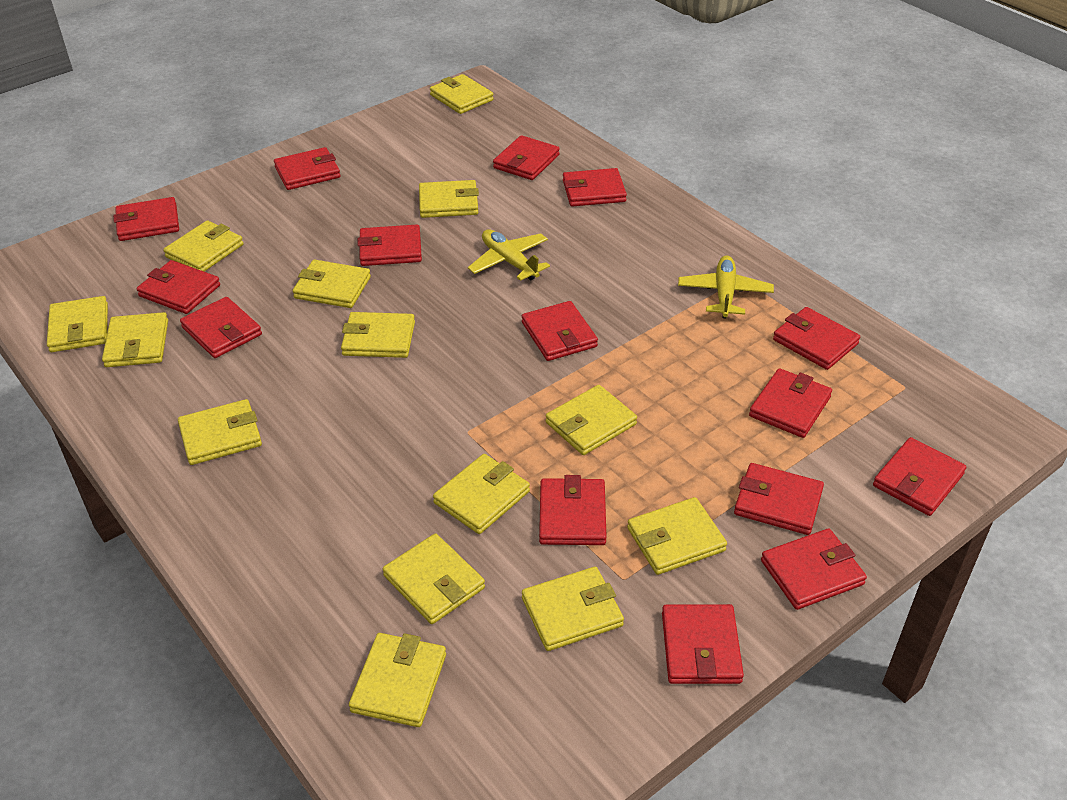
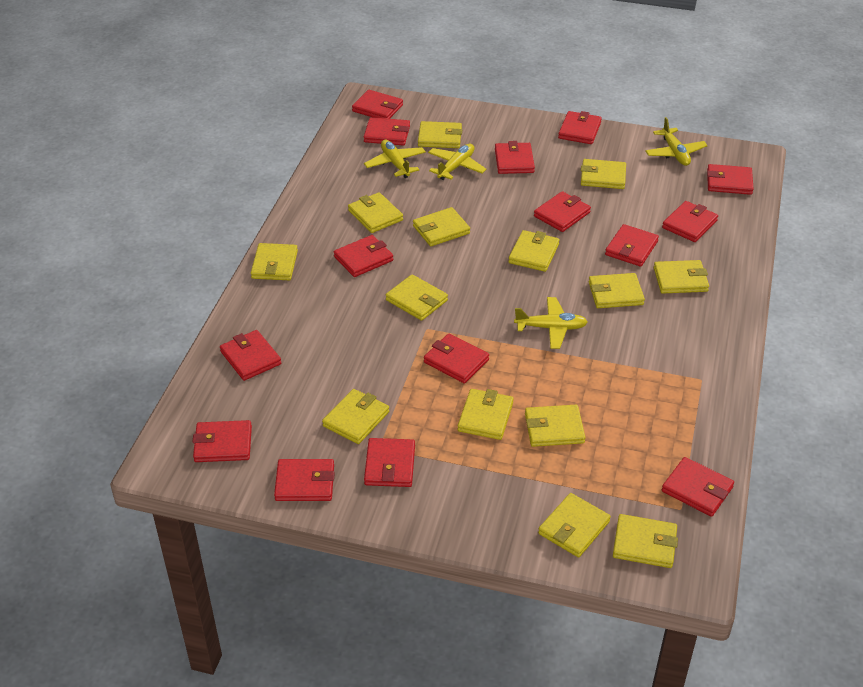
yellow plane: [468,229,550,281] [678,256,774,318] = 2 -> [364,140,426,178] [428,144,487,180] [514,297,588,349] [645,117,708,166] = 4

